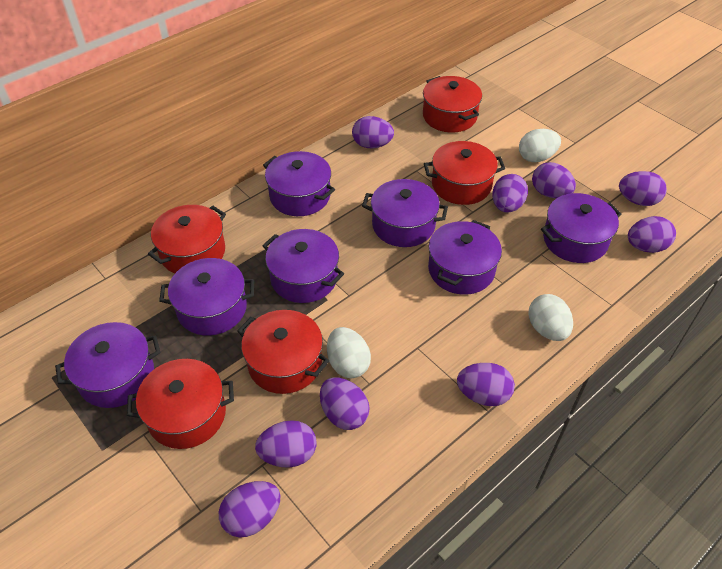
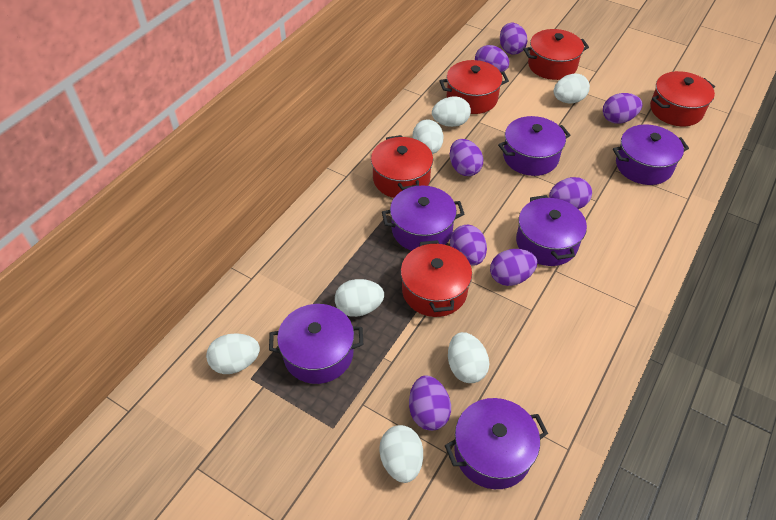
purple egg: [219,481,280,538] [255,420,316,468] [320,377,370,430] [352,116,394,148] [457,363,515,406] [492,174,528,213] [532,162,576,198] [619,171,667,206] [628,216,676,253] = 9 -> [409,375,451,431] [450,139,483,176] [450,224,487,265] [475,45,509,72] [490,249,537,286] [500,23,527,55] [549,177,592,209] [603,93,642,123] = 8
purple pot: [55,322,161,408] [159,258,254,336] [262,229,344,303] [263,151,335,216] [362,179,448,247] [428,220,502,295] [541,193,622,263] = 7 -> [269,304,363,384] [382,185,465,251] [445,398,548,489] [498,116,570,176] [516,195,587,266] [613,124,689,185] = 6
white egg: [327,327,371,378] [519,129,561,162] [529,294,573,341] = 3 -> [206,333,260,374] [335,279,384,317] [379,425,423,483] [413,119,443,154] [432,96,471,127] [448,332,489,383] [554,73,590,103] = 7

